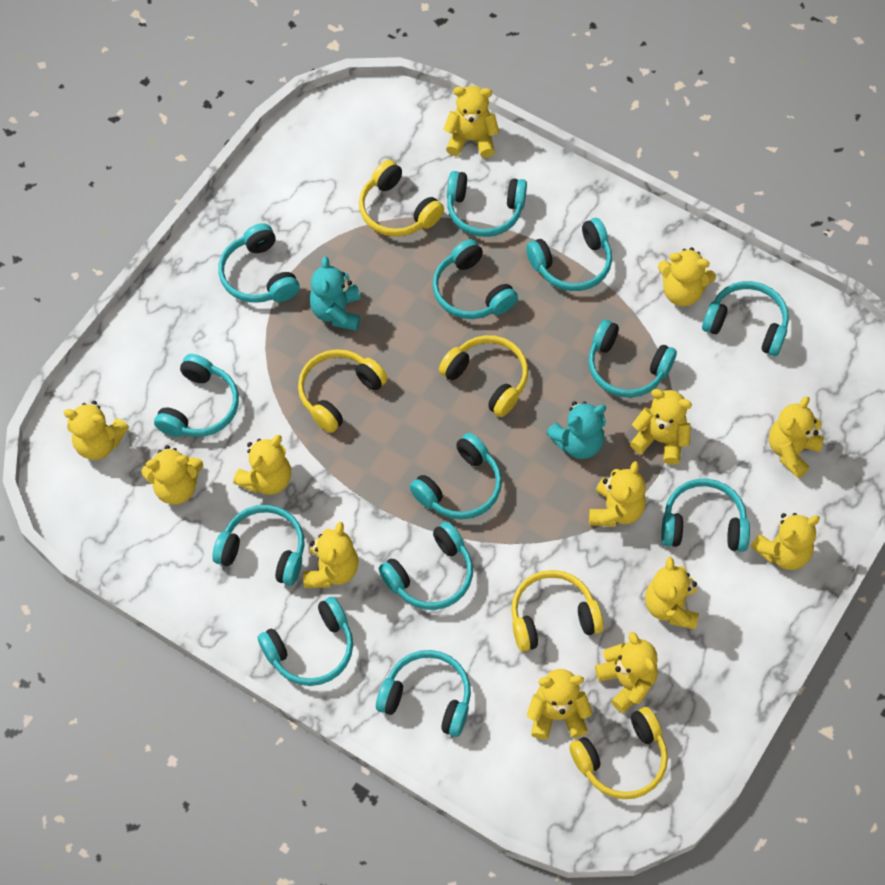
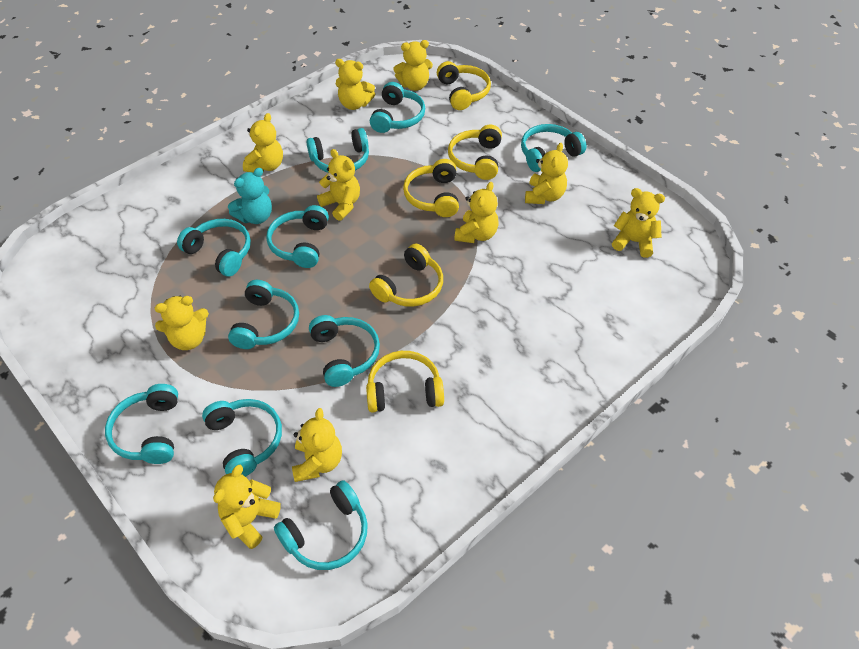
turquoise headphones: [154,354,239,437] [212,505,305,586] [218,223,300,303] [257,597,353,686] [376,650,471,737] [379,522,473,610] [410,433,502,520] [432,239,518,319] [447,171,527,237] [526,218,612,291] [588,319,677,398] [661,478,750,552] [702,281,789,356] = 13 -> [105,384,178,464] [177,219,251,277] [202,399,282,477] [228,280,299,349] [266,205,329,268] [274,480,368,570] [307,128,369,172] [309,315,380,387] [370,82,425,133] [521,124,586,172] = 10
turquoise teddy bear: [309,256,360,331] [546,401,606,459] = 2 -> [228,168,272,224] = 1
yellow teddy bear: [63,401,129,460] [141,445,203,505] [233,435,291,495] [303,522,359,588] [443,86,499,158] [527,669,593,739] [589,461,646,527] [595,632,658,713] [630,389,692,465] [645,557,699,629] [658,248,716,306] [751,513,820,570] [769,396,824,479] = 13 -> [155,296,209,350] [213,465,281,549] [243,113,283,172] [292,408,342,482] [317,149,360,221] [335,59,375,110] [393,40,433,91] [454,182,499,243] [525,143,568,204] [612,188,665,258] = 10

